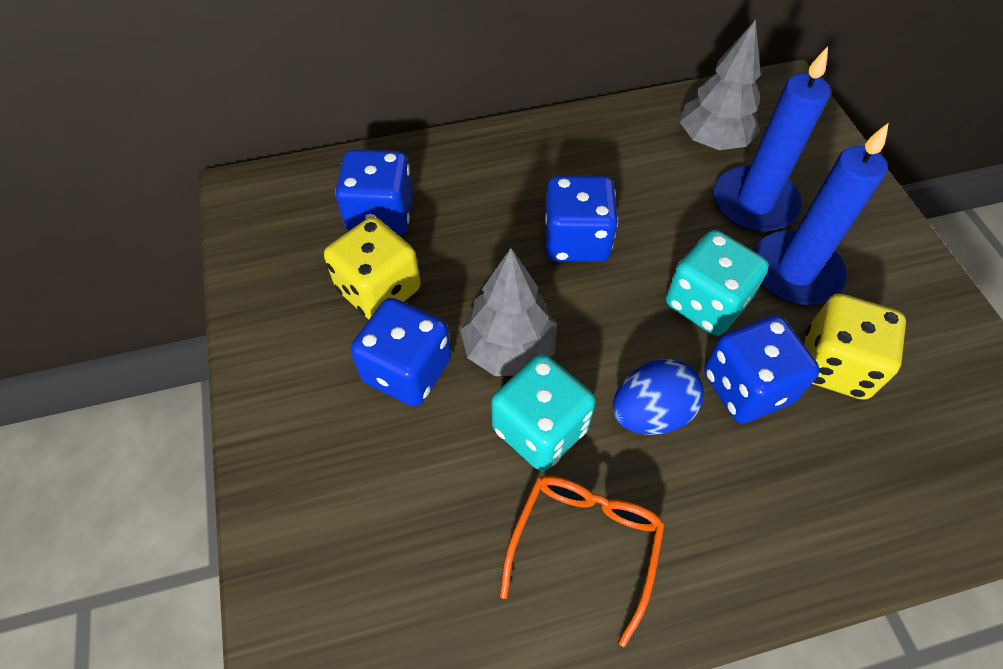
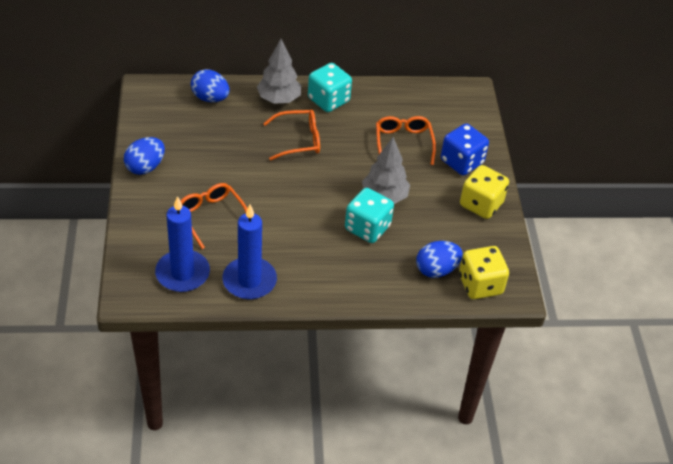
blue dice: [335,150,413,235] [350,298,451,407] [545,176,618,262] [704,315,820,424] = 4 -> [441,123,489,176] = 1
blue egg: [613,359,704,435] = 1 -> [124,137,165,175] [191,69,230,102] [416,241,463,278] = 3
orange glasses: [500,476,665,647] = 1 -> [181,183,248,249] [263,110,320,160] [376,116,436,165] = 3

